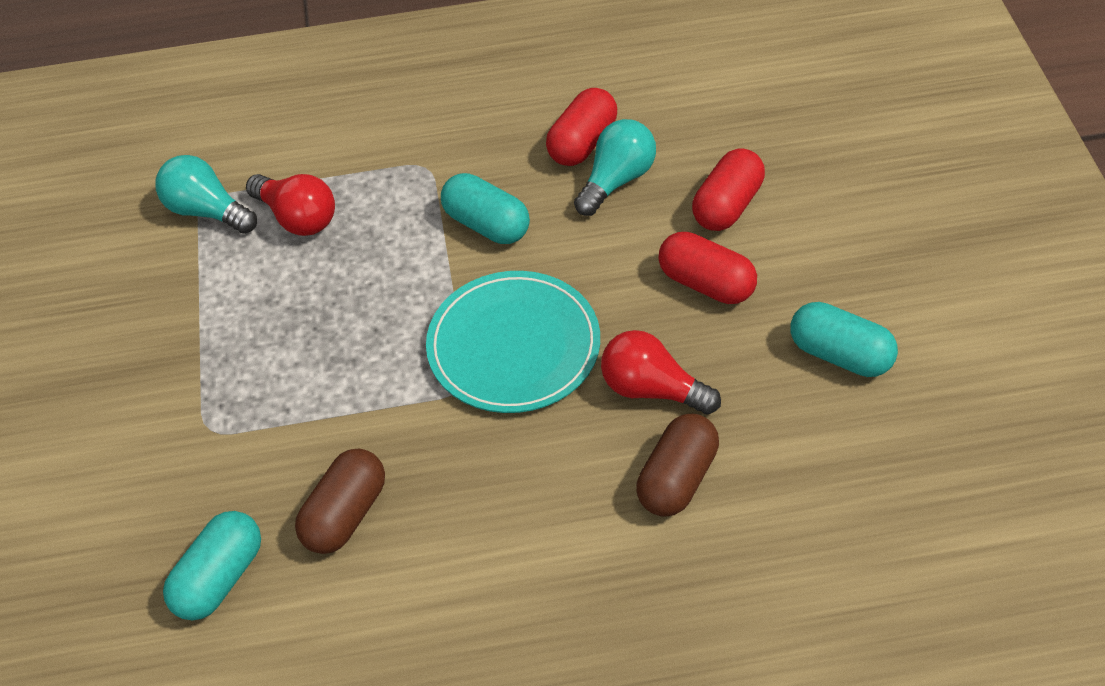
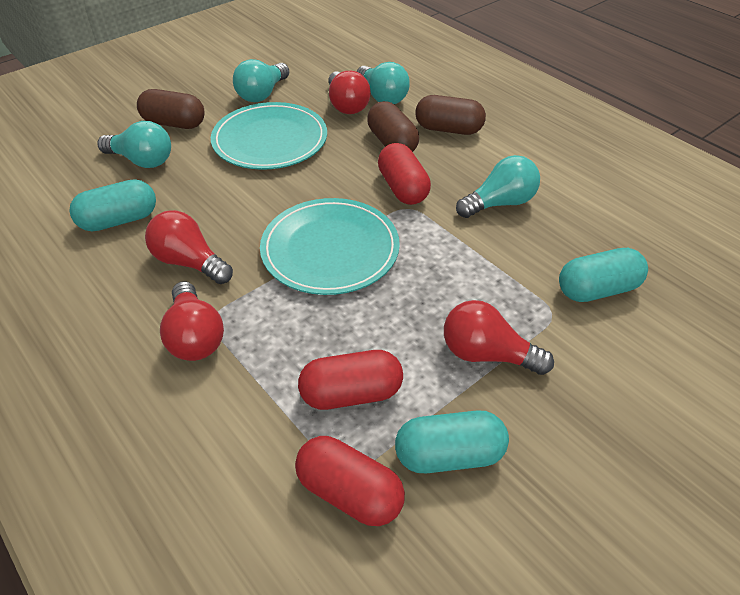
brown capsule: [295,448,385,554] [636,413,719,517] = 2 -> [137,89,205,129] [367,101,419,152] [415,95,486,135] = 3
red light bulb: [246,174,335,236] [601,330,721,415] = 2 -> [145,210,233,284] [160,281,224,361] [328,71,371,114] [444,300,554,375] = 4
turquoise light bulb: [155,155,257,234] [574,119,656,216] = 2 -> [97,121,171,168] [233,59,289,102] [357,62,410,104] [456,155,540,218] = 4
turquoise plate: [426,271,600,413] = 1 -> [211,102,327,170] [260,198,400,295] = 2

